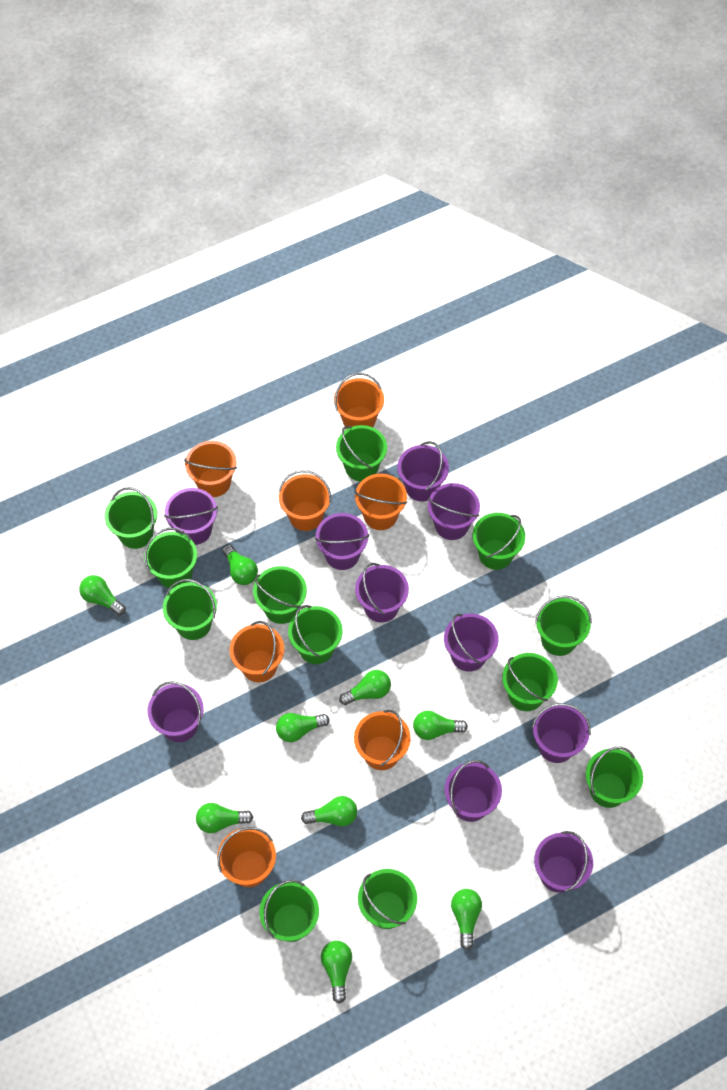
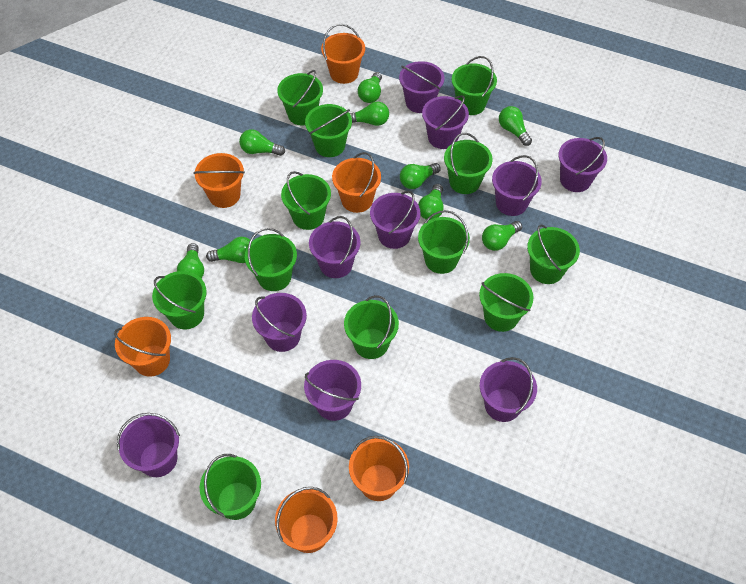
orange bucket: [184,441,237,497] [217,827,276,887] [229,621,284,682] [279,470,331,531] [334,373,384,429] [354,710,410,770] [355,474,407,530] = 7 -> [114,317,171,377] [193,153,245,208] [275,487,338,553] [321,24,365,84] [332,152,381,213] [349,436,409,501] = 6

